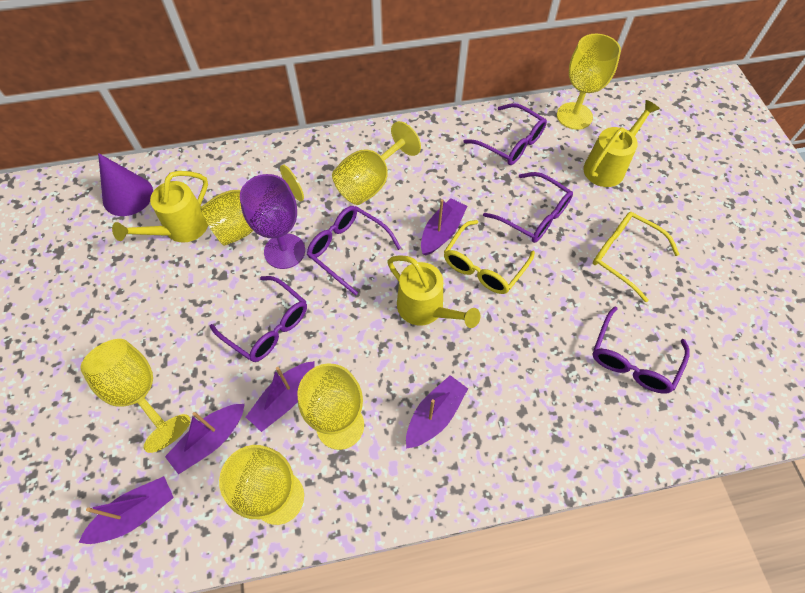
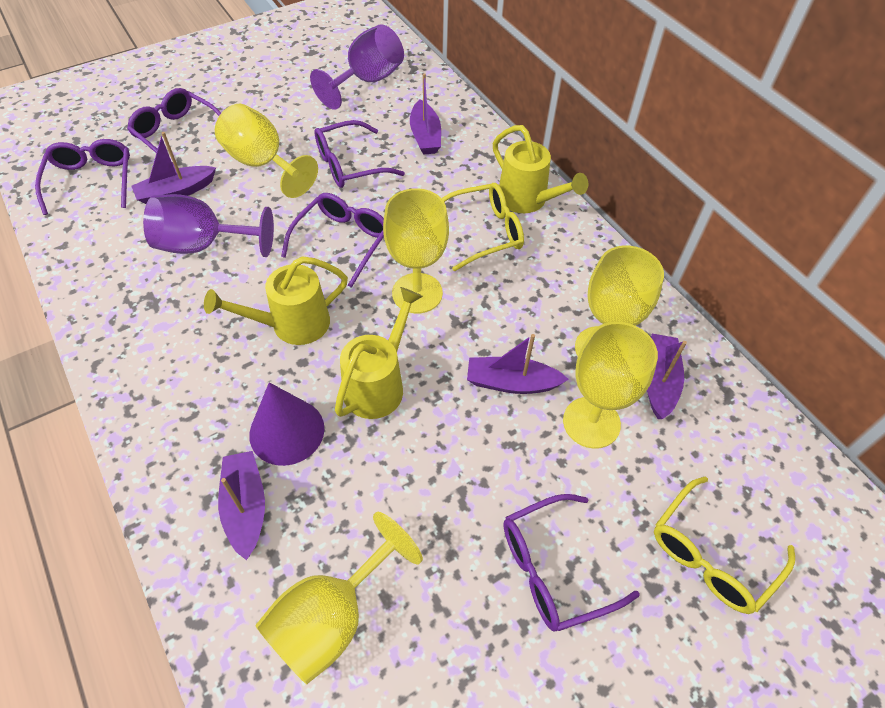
purple goblet: [240,174,305,269] = 1 -> [143,194,274,257] [310,24,404,110] = 2
yellow goblet: [80,339,191,453] [200,165,304,246] [219,445,304,525] [297,363,364,450] [332,121,421,205] [557,34,621,130] = 6 -> [215,104,318,198] [255,512,423,685] [383,188,449,314] [563,322,658,449] [575,246,664,356] = 5

